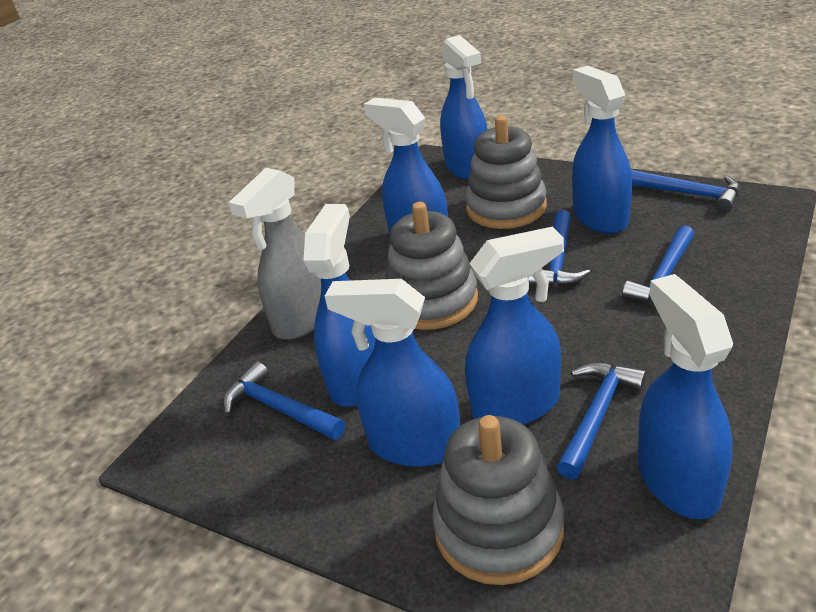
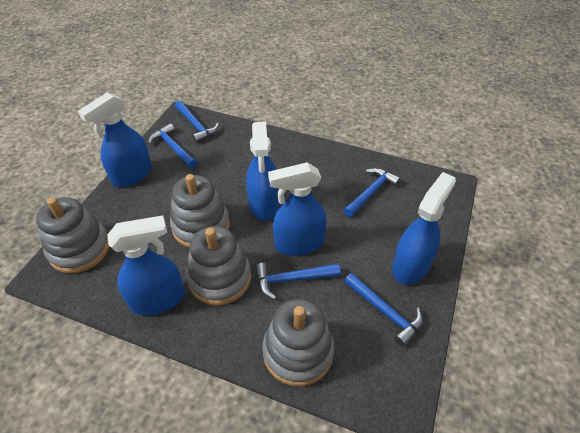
blue spray bottle: [304,204,375,407] [325,279,460,467] [364,98,448,235] [440,35,488,180] [465,227,564,425] [572,65,632,234] [638,274,733,519] = 7 -> [78,92,152,187] [107,215,185,315] [246,122,279,220] [268,162,327,256] [392,172,456,285] = 5
grey spray bottle: [229,168,321,340] = 1 -> none = 0
grey stacking toy: [386,202,478,330] [432,415,564,585] [465,115,547,229] = 3 -> [36,197,109,273] [170,174,230,248] [186,226,251,305] [263,299,334,386] = 4

